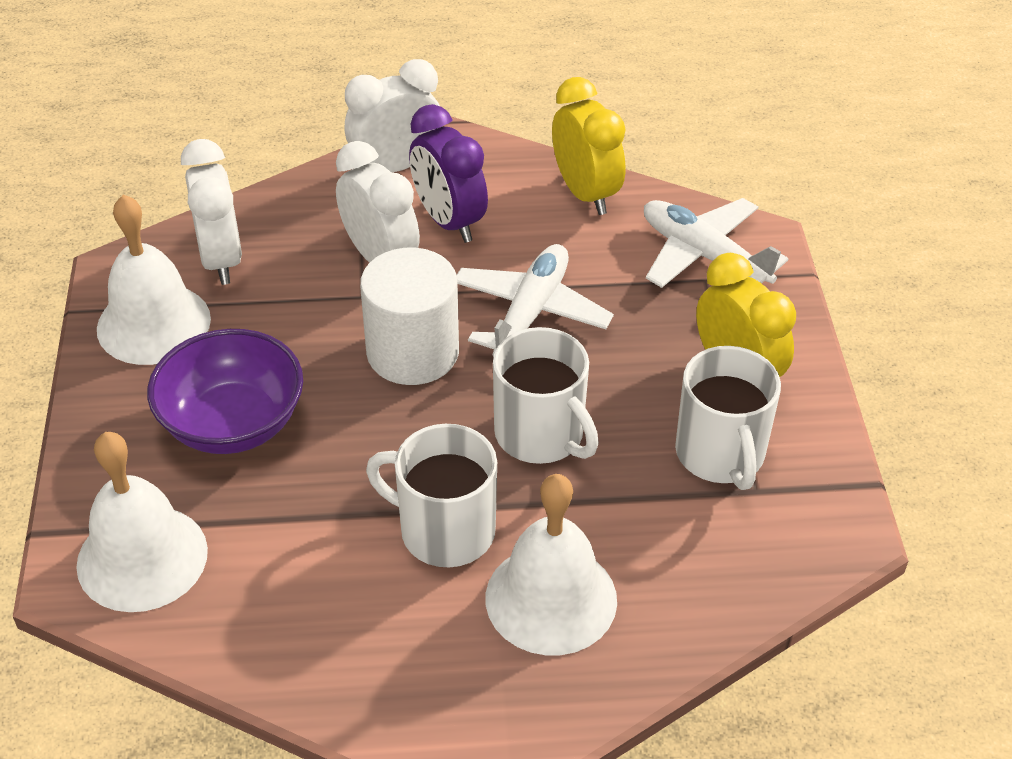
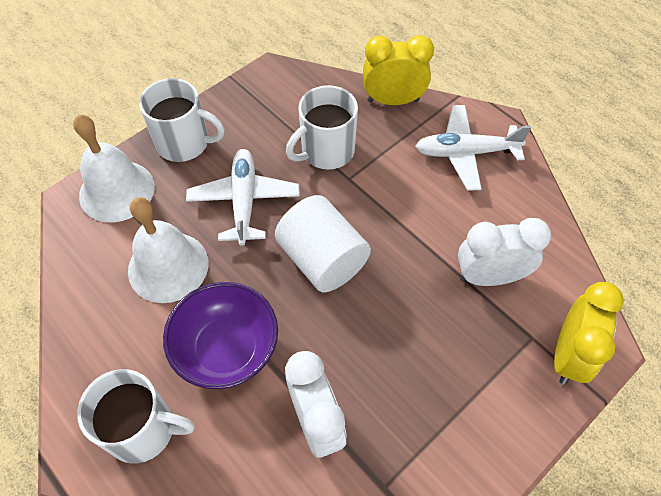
purple clock: [409,104,488,243] = 1 -> none = 0
white bell: [76,432,208,612] [97,194,211,365] [486,474,617,655] = 3 -> [73,114,155,222] [128,197,208,303] = 2
white clock: [181,139,242,285] [336,141,420,263] [345,59,440,172] = 3 -> [285,351,347,458] [458,218,551,286] = 2

